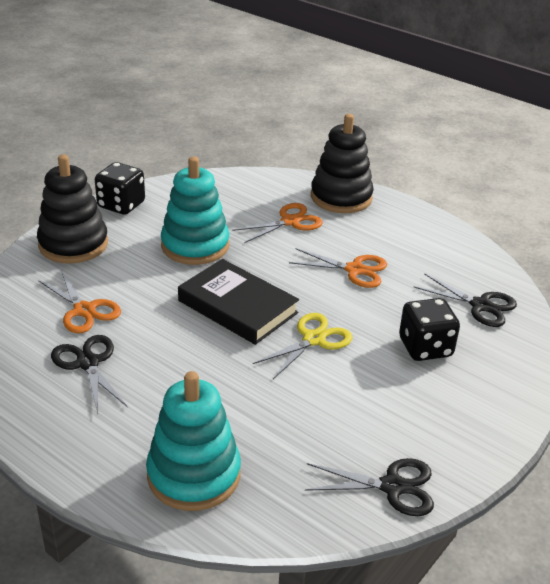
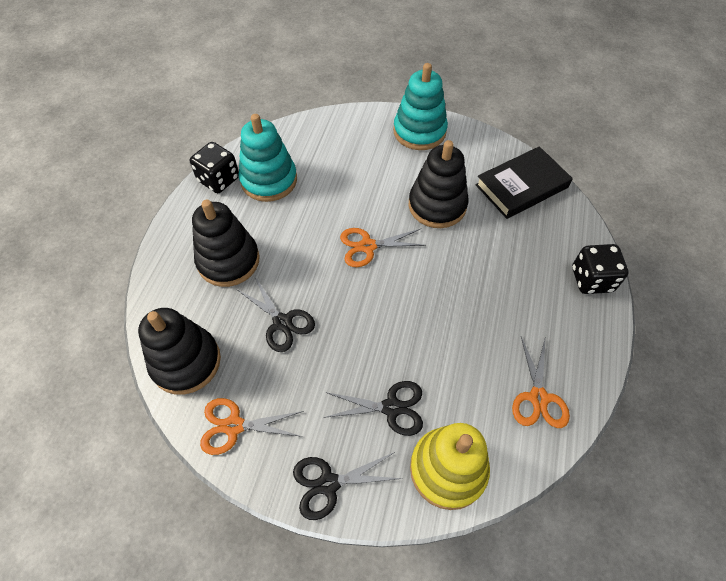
black stacking toy: [37,154,108,264] [311,114,374,213] = 2 -> [138,308,221,395] [192,200,260,287] [409,140,469,228] = 3
yellow scissors: [253,313,352,379] = 1 -> none = 0
yellow stacking toy: none = 0 -> [410,423,490,510] = 1

